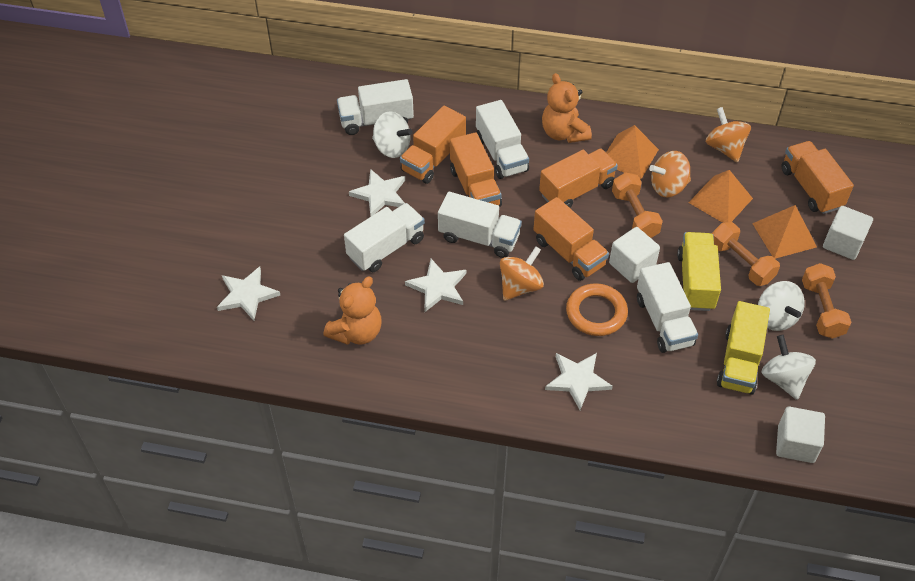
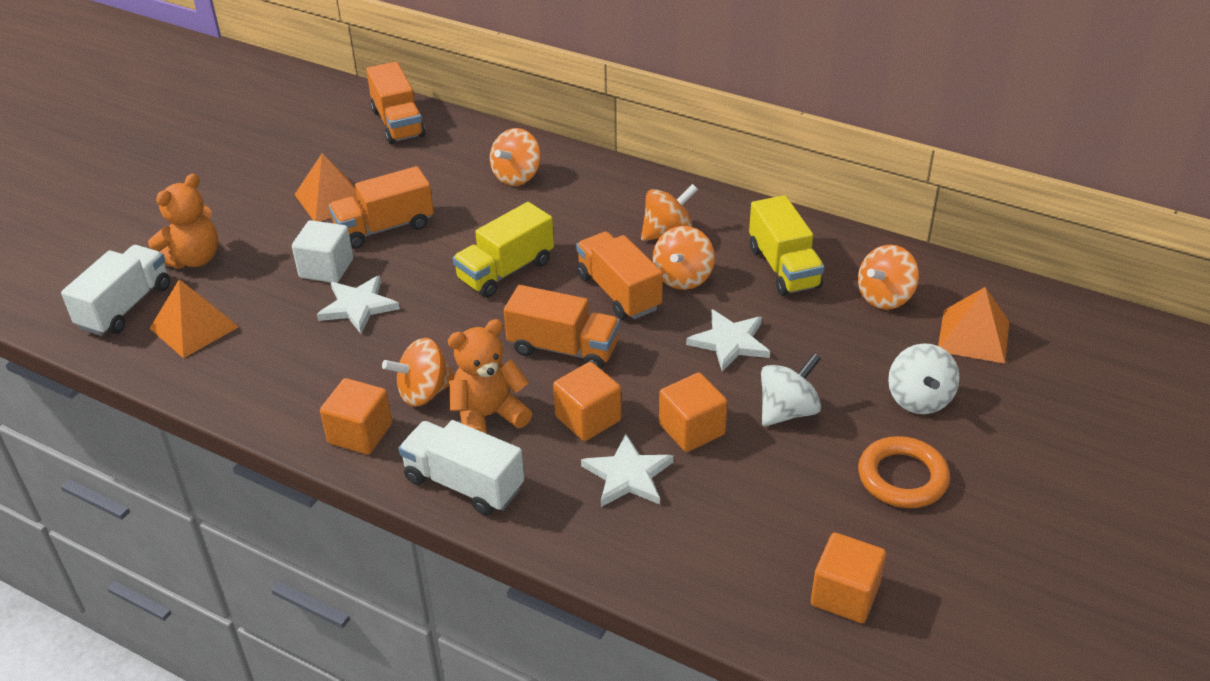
orange cube: none = 0 -> [320,378,392,455] [553,362,621,441] [659,373,727,452] [811,532,886,623] = 4
orange dumbbell: [612,172,663,238] [712,222,780,286] [802,263,851,339] = 3 -> none = 0
orange spinning top: [500,247,544,301] [649,151,691,197] [706,107,751,163] = 3 -> [382,338,455,407] [490,128,541,186] [641,184,698,241] [653,226,715,290] [858,245,919,310] = 5
orange truck: [400,106,466,184] [450,132,502,207] [533,197,609,281] [539,149,618,208] [781,141,854,214] = 5 -> [329,166,434,249] [366,62,426,144] [504,285,620,369] [576,231,663,319] = 4
white cube: [609,227,660,283] [776,406,825,463] [823,206,873,260] = 3 -> [292,220,353,283] = 1
white spinning top: [372,111,413,158] [758,281,805,331] [761,335,816,400] = 3 -> [761,353,821,426] [888,343,960,414] = 2
white star: [217,266,281,321] [349,169,405,217] [405,259,466,312] [545,353,613,410] = 4 -> [317,275,400,334] [581,433,674,507] [686,309,770,372] = 3
white truck: [337,79,414,135] [344,203,425,272] [438,192,522,258] [476,100,529,179] [637,262,698,353] = 5 -> [61,245,170,336] [398,420,524,515] = 2

